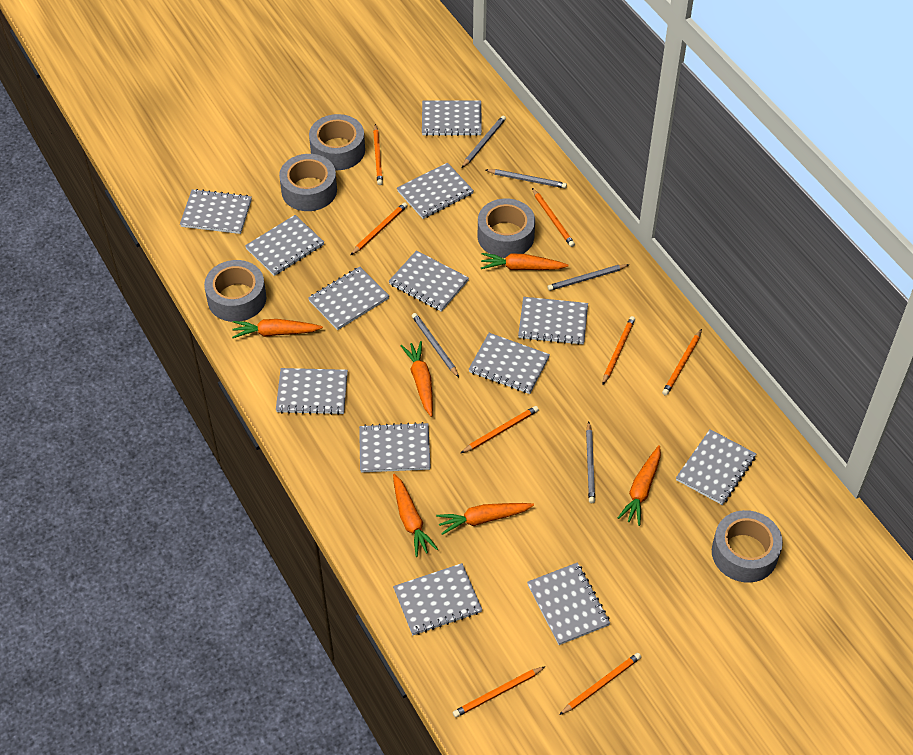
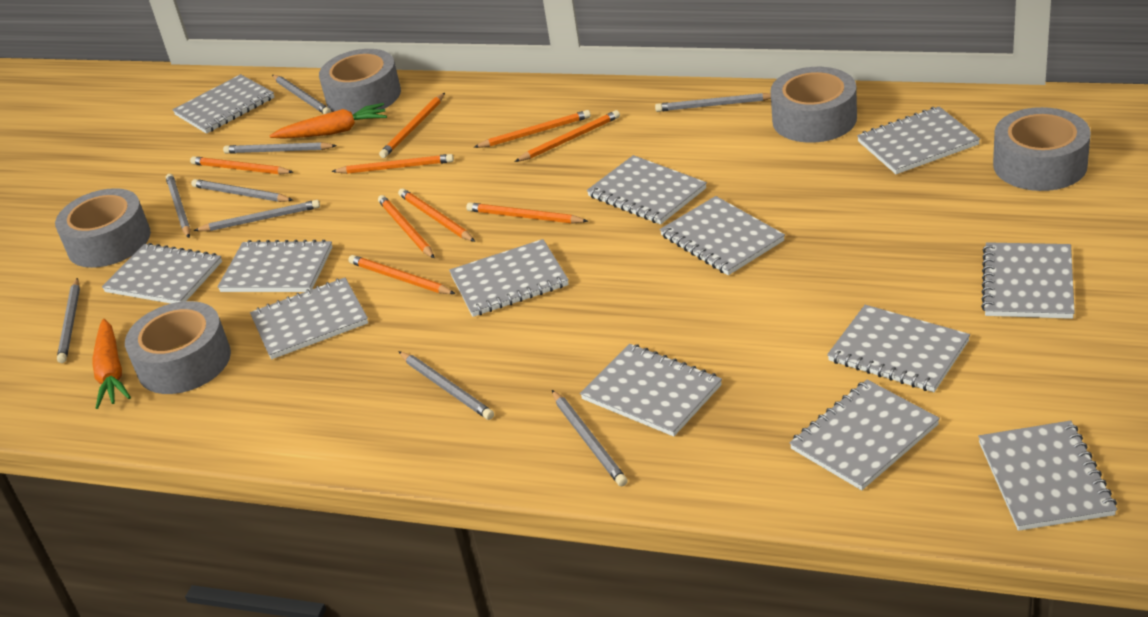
grey pencil: [412,313,459,377] [462,116,506,168] [486,169,567,188] [547,264,629,291] [586,422,595,503] = 5 -> [57,278,80,363] [166,174,191,238] [191,179,293,202] [193,200,320,231] [223,142,337,154] [272,75,331,114] [398,351,494,420] [552,390,627,486] [655,93,771,112] = 9
orange carrot: [232,319,323,338] [393,474,438,557] [401,341,433,417] [436,503,534,535] [481,253,569,270] [618,445,661,526] = 6 -> [92,319,131,409] [269,103,387,139] = 2
orange pencil: [351,202,408,255] [373,124,383,185] [453,666,545,718] [461,406,539,453] [532,188,575,247] [559,653,641,715] [602,316,635,385] [662,329,702,396] = 8 -> [190,156,293,174] [332,154,454,174] [348,255,455,294] [378,195,434,258] [379,93,445,158] [398,188,475,242] [466,202,588,224] [473,110,591,148] [515,110,620,162] = 9

